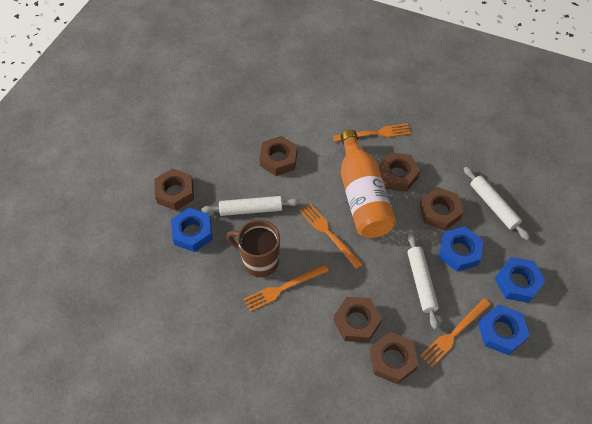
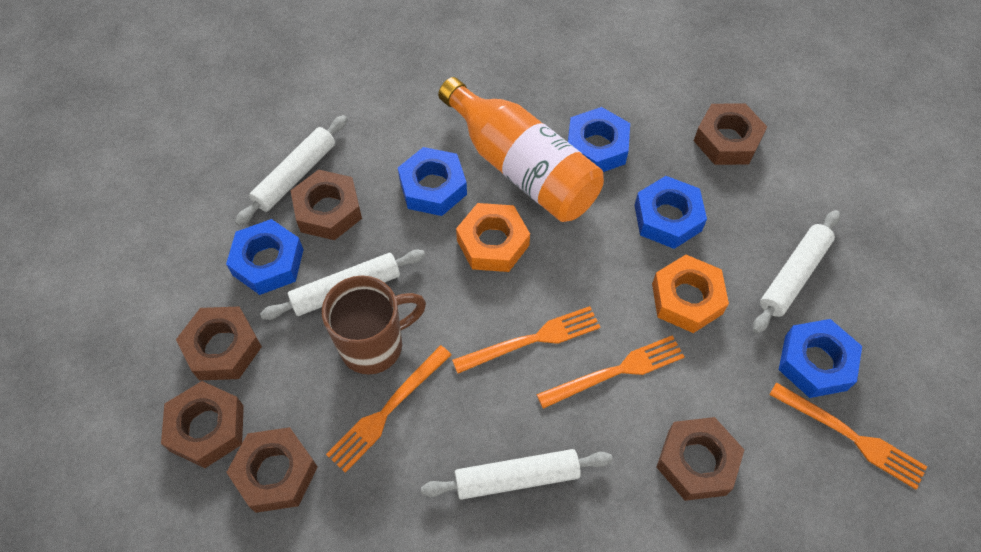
blue nut: [171,208,213,252] [439,227,483,271] [478,305,530,355] [495,257,546,303] = 4 -> [226,219,304,295] [398,147,467,216] [568,107,630,172] [634,176,707,249] [779,319,862,398] = 5
orange nut: none = 0 -> [456,203,530,272] [652,255,729,333] = 2
white rolling pin: [201,196,300,216] [407,233,439,329] [464,167,530,240] = 3 -> [235,115,347,226] [260,250,426,320] [421,449,613,500] [753,210,840,334] = 4

